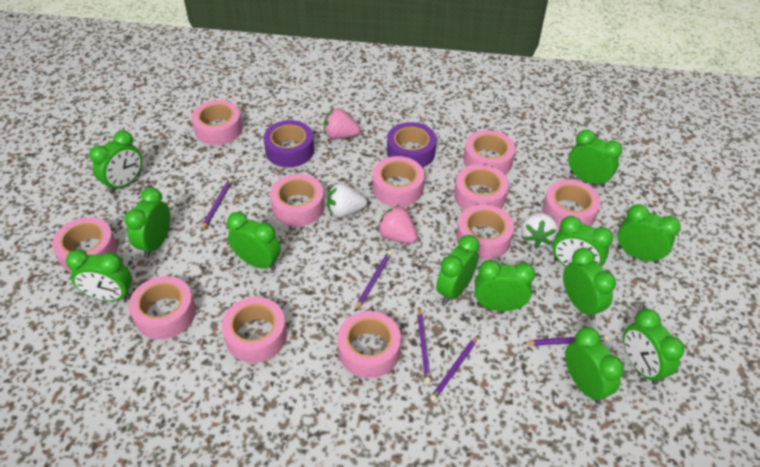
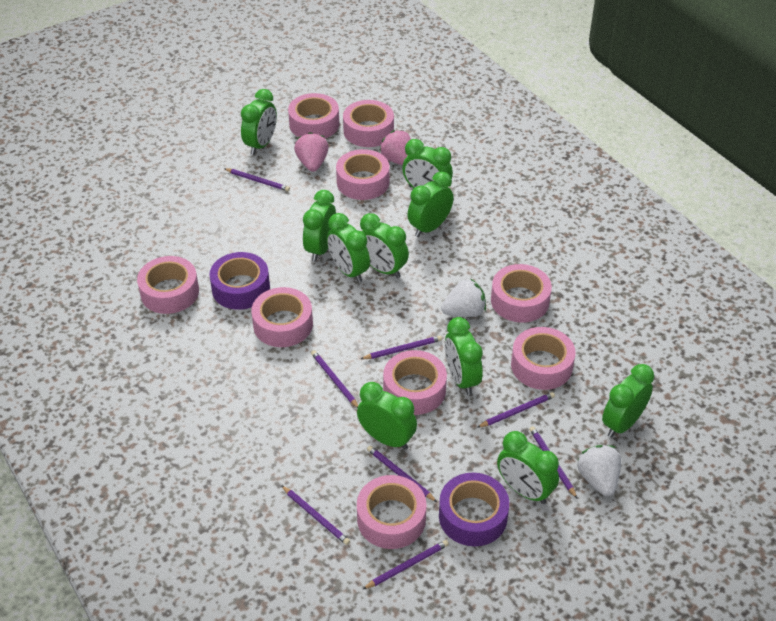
green clock: [66,250,132,301] [89,130,142,193] [124,187,171,258] [227,212,281,270] [436,235,480,304] [475,260,535,311] [552,216,613,267] [563,248,616,320] [565,327,624,404] [569,130,622,187] [618,204,681,264] [623,309,684,385] = 12 -> [241,89,277,155] [303,190,336,262] [327,213,370,283] [357,382,417,450] [360,213,409,278] [402,139,453,188] [408,171,454,237] [445,317,483,395] [497,431,559,504] [602,364,654,438] = 10
pink tape: [52,217,117,273] [129,276,196,340] [191,100,243,145] [222,297,287,363] [270,174,325,227] [337,311,401,378] [373,156,424,207] [454,164,509,210] [456,204,514,260] [463,130,515,174] [542,180,600,229] = 11 -> [137,256,199,314] [251,287,313,347] [288,93,339,139] [336,149,390,200] [343,100,394,147] [357,475,427,549] [383,350,447,415] [491,264,552,323] [511,327,576,390] = 9
purple pencil: [201,178,233,232] [355,251,392,311] [418,307,431,383] [430,335,478,401] [523,335,609,346] = 5 -> [224,168,290,191] [281,485,350,545] [311,350,358,408] [361,336,442,359] [363,540,449,589] [367,446,437,502] [477,392,555,428] [529,426,577,498] = 8

